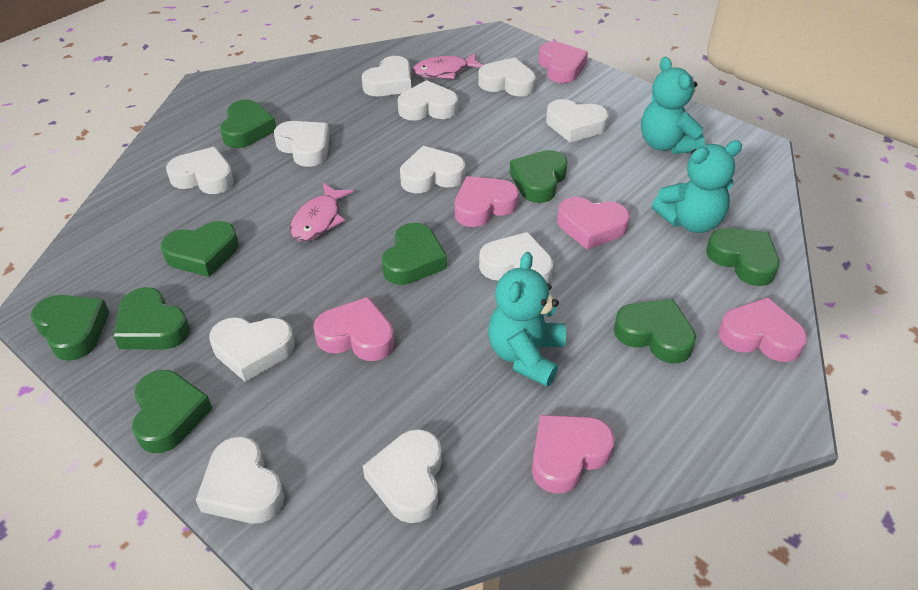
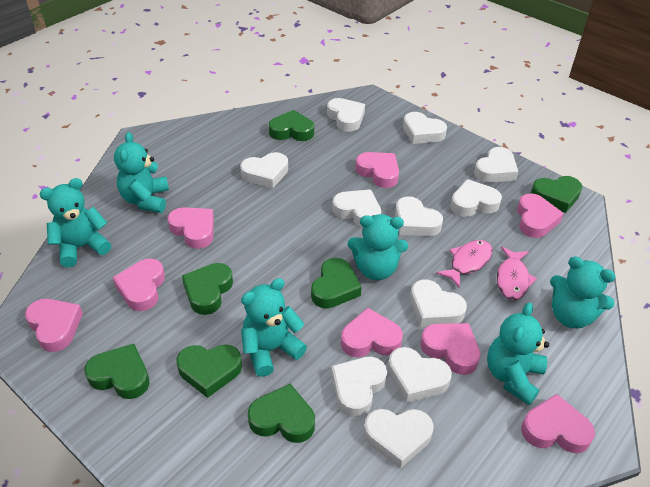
green heart: [31,295,109,361] [113,287,190,349] [132,370,212,453] [161,221,238,277] [220,100,276,148] [382,223,447,285] [510,150,568,203] [614,299,696,363] [706,228,780,286] = 9 -> [85,344,150,399] [176,344,242,398] [182,263,233,315] [248,384,315,443] [269,110,314,141] [311,258,362,308] [530,176,583,213] = 7
pink heart: [313,297,394,361] [455,176,519,227] [532,415,615,493] [538,41,588,83] [557,197,630,250] [719,297,807,362] = 6 -> [25,299,83,352] [112,258,165,311] [168,207,214,249] [341,308,403,357] [355,152,399,188] [421,323,480,375] [517,194,564,238] [521,394,595,453] = 8
turquoise teddy bear: [488,252,566,387] [641,57,705,154] [652,140,742,233] = 3 -> [39,178,111,268] [114,132,169,213] [241,278,307,377] [348,214,408,280] [487,302,549,405] [550,256,616,329] = 6

